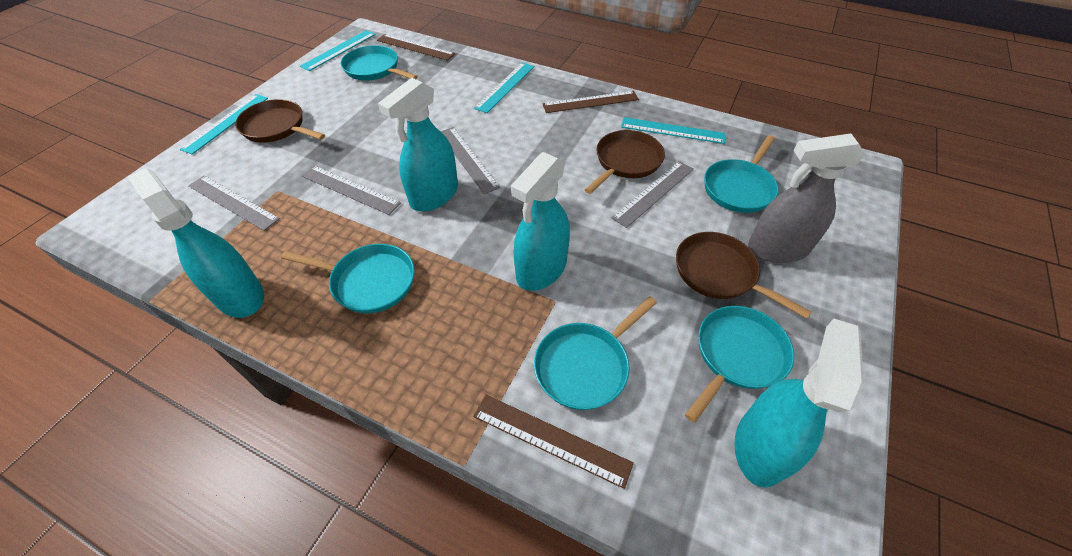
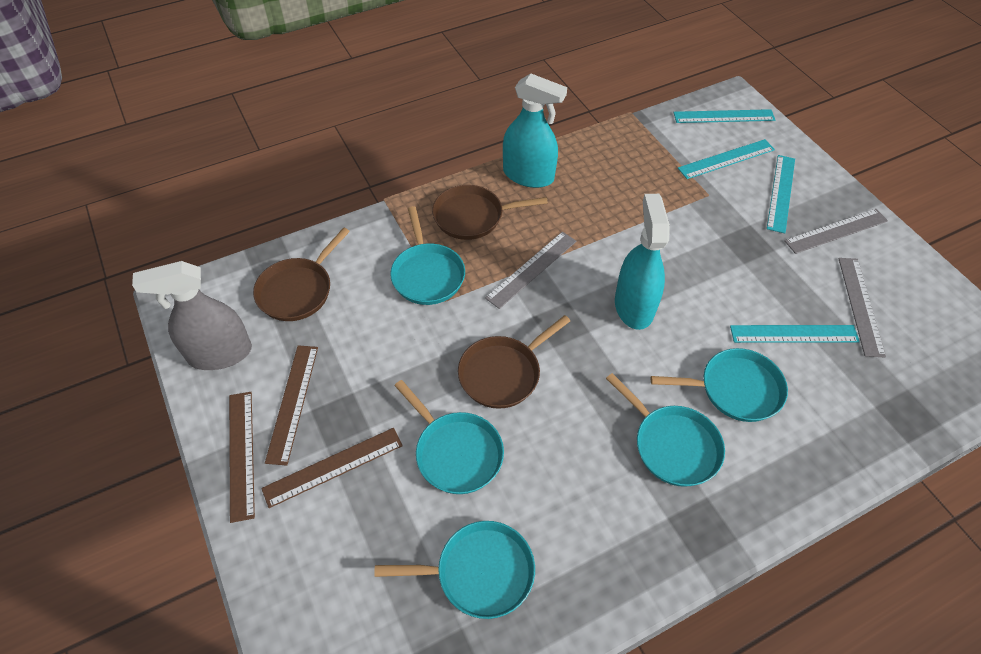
grey ruler: [188,176,280,231] [301,165,401,215] [440,127,500,194] [612,161,694,228] = 4 -> [485,232,577,309] [784,209,888,254] [838,258,886,358] = 3
turquoise spray bottle: [127,168,264,318] [378,78,458,211] [511,152,570,291] [735,319,864,488] = 4 -> [503,73,567,188] [615,194,670,330] = 2

